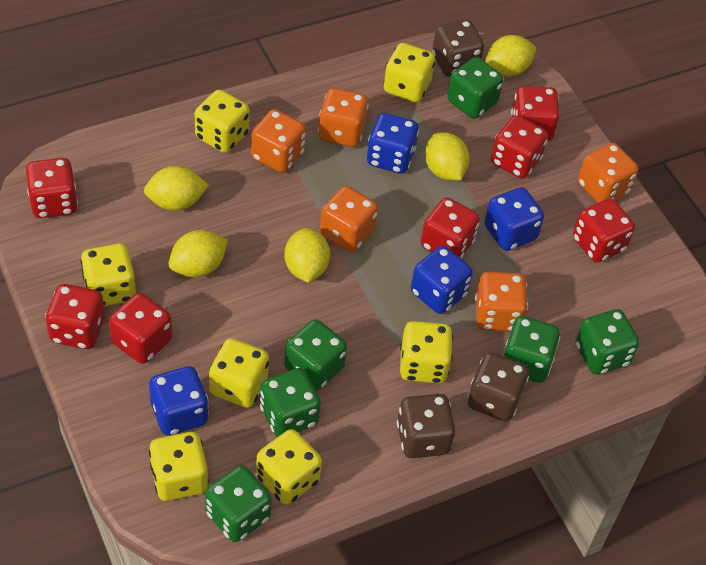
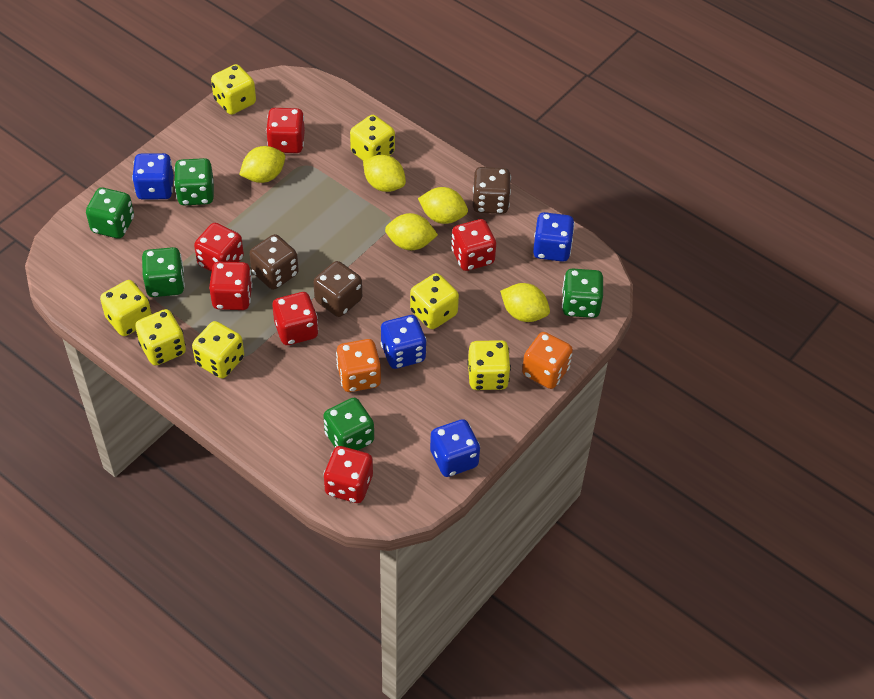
green dice: [205,465,272,542] [260,368,321,437] [284,319,347,391] [447,57,503,119] [504,316,560,383] [575,309,640,375] = 6 -> [86,188,134,238] [142,247,185,297] [174,158,214,205] [323,398,374,450] [562,269,603,318] = 5
orange dice: [251,109,306,173] [318,88,369,147] [320,186,378,252] [475,271,528,331] [578,143,638,203] = 5 -> [336,339,381,392] [522,332,573,389] = 2
red dice: [26,158,78,218] [45,284,105,349] [109,293,172,364] [421,197,480,258] [491,116,548,178] [511,86,560,141] [573,198,635,263] = 7 -> [194,223,244,272] [209,262,253,310] [266,108,305,153] [272,292,318,345] [323,446,373,503] [451,219,496,271] = 6

